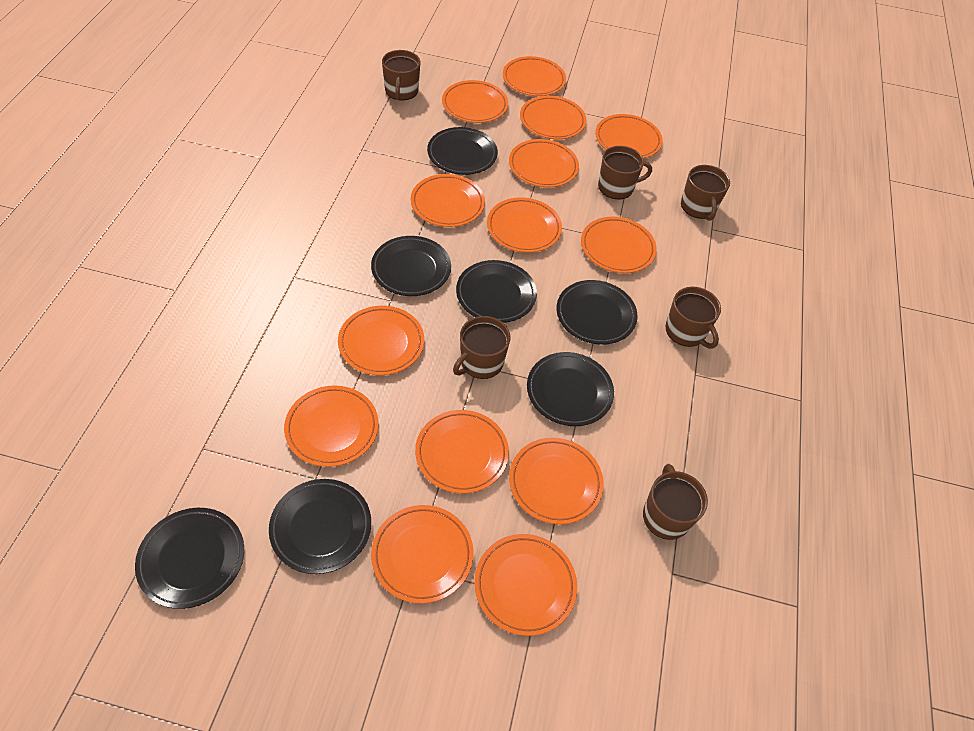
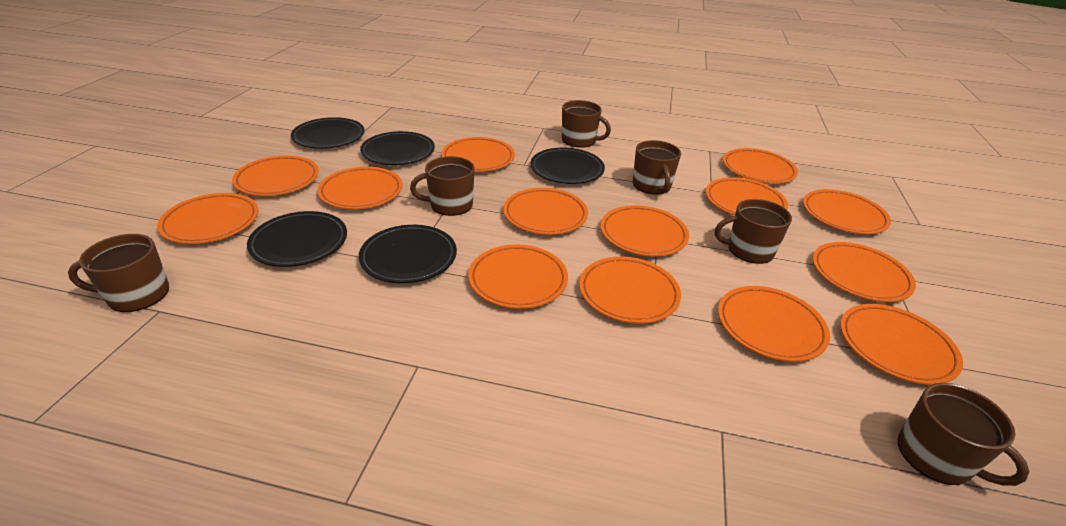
black plate: [135,508,244,609] [269,479,371,574] [371,236,451,296] [427,127,498,175] [456,260,537,323] [527,352,614,426] [556,280,638,345] = 7 -> [247,211,347,267] [291,117,365,149] [359,225,457,283] [360,131,435,165] [530,148,605,184] = 5

